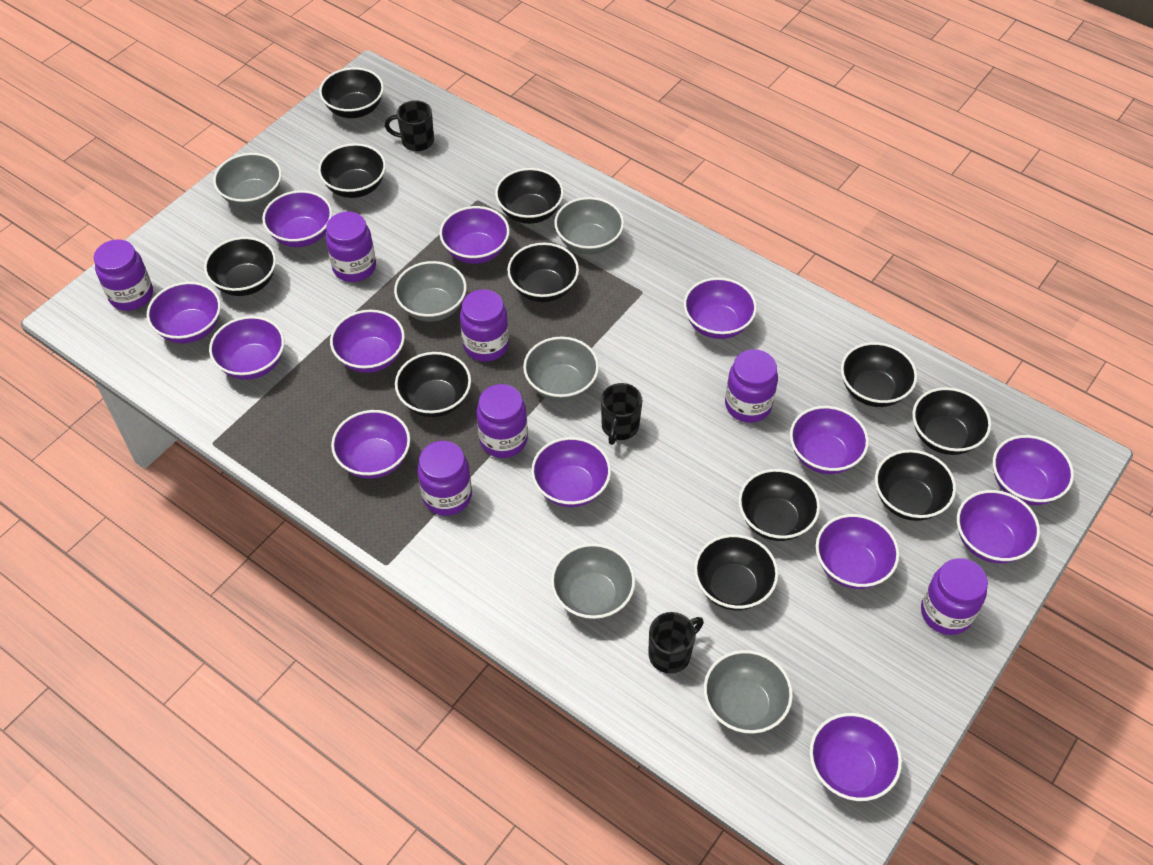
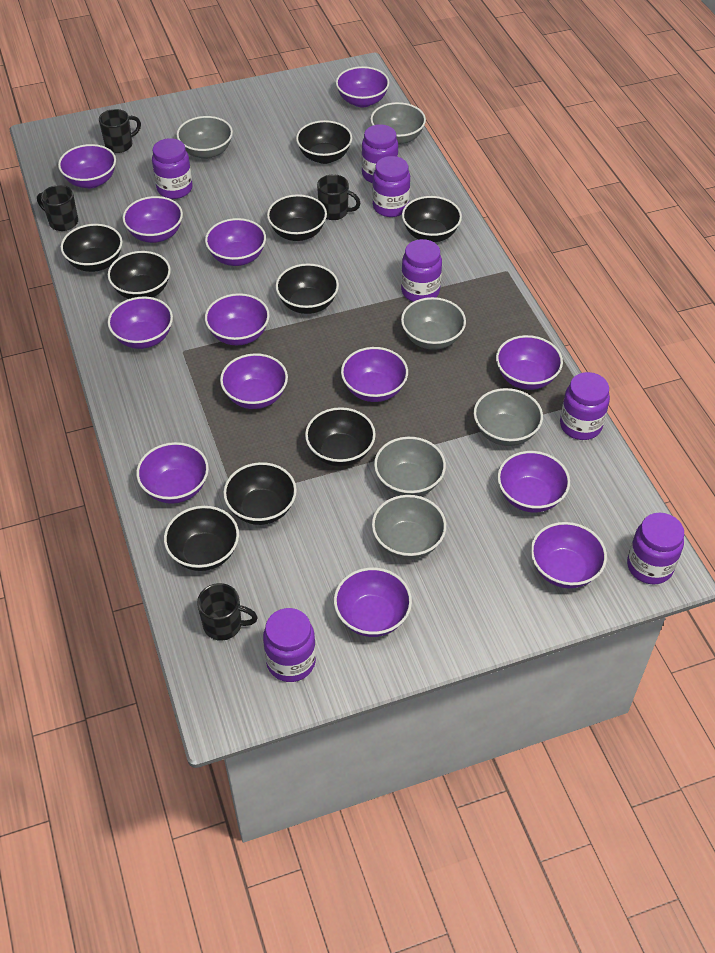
black bowl: [204,237,276,296] [318,143,386,198] [319,67,384,118] [395,352,471,417] [495,168,564,224] [507,243,579,302] [694,534,778,610] [739,469,820,541] [841,342,917,407] [875,450,956,521] [912,387,991,455] = 11 -> [61,224,122,272] [108,251,171,299] [164,506,239,571] [223,462,297,525] [267,194,327,241] [276,263,339,314] [296,120,352,164] [305,407,376,467] [402,196,462,242] = 9
black mug: [385,100,434,151] [601,383,642,445] [648,612,704,674] = 3 -> [37,185,78,231] [99,109,141,153] [197,583,258,641] [317,174,361,220] = 4

